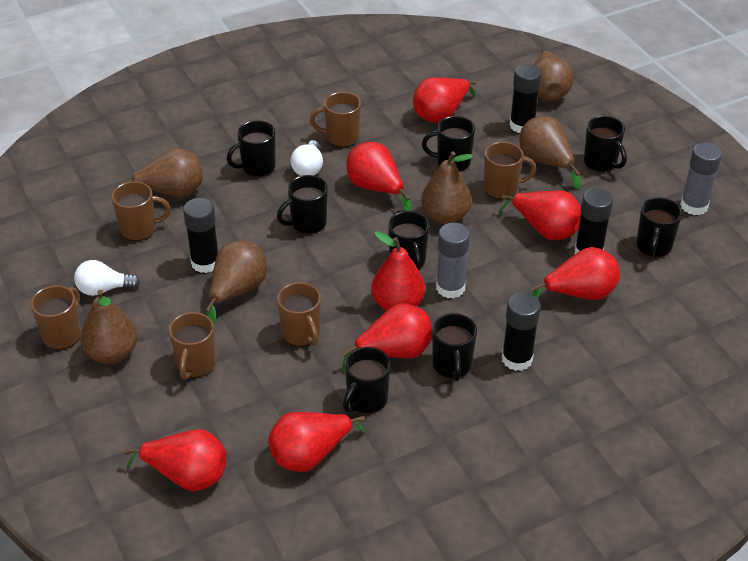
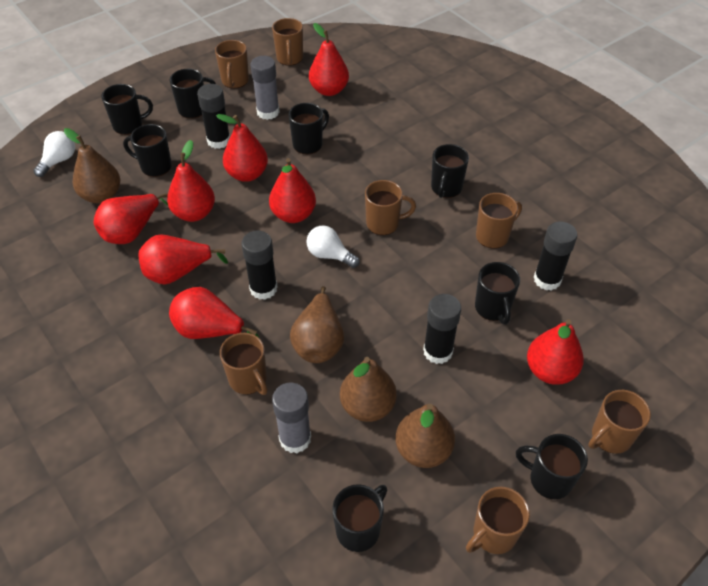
brown mug: [31,285,81,350] [112,181,171,241] [169,312,216,380] [277,282,321,346] [310,92,361,147] [484,142,536,199] = 6 -> [215,40,249,88] [220,333,268,395] [272,18,303,66] [365,180,416,235] [466,487,530,554] [476,193,522,249] [588,390,651,454] = 7
brown pear: [80,290,138,364] [119,148,203,197] [205,240,267,324] [421,151,473,224] [519,116,581,189] [534,50,574,101] = 6 -> [64,128,120,203] [290,286,344,363] [340,357,397,422] [396,404,455,468] = 4

